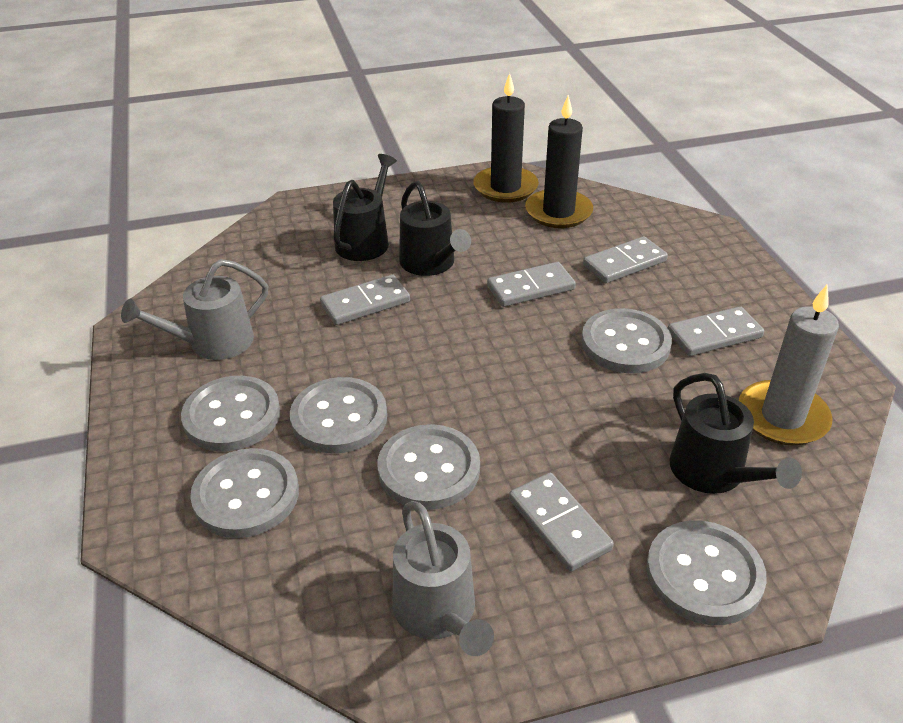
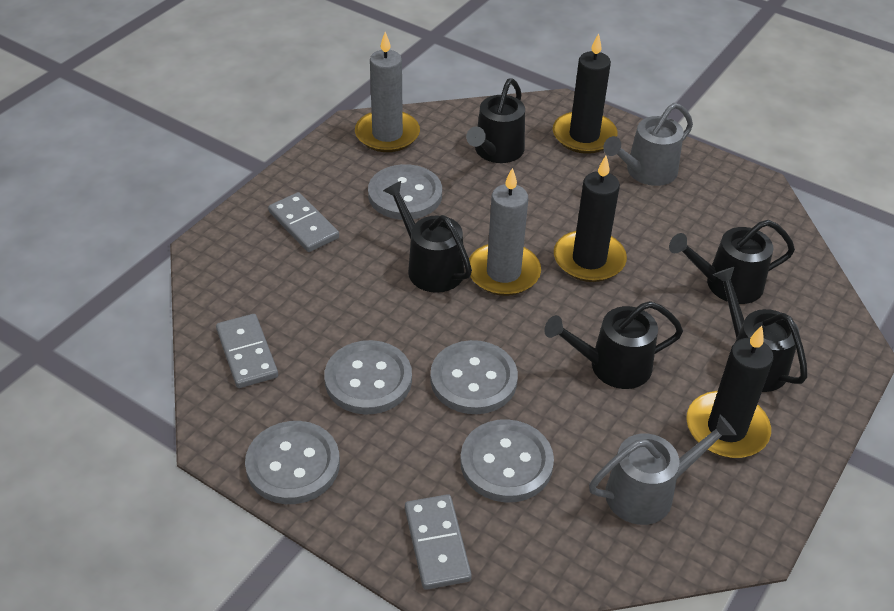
black candle: [473,73,539,203] [525,95,593,228] = 2 -> [553,33,618,154] [554,156,627,282] [686,326,774,458] = 3
black watering can: [333,154,397,261] [399,181,471,276] [670,373,802,494] = 3 -> [383,181,472,293] [466,78,525,163] [544,301,683,389] [669,220,795,304] [713,267,808,392] = 5
grey button: [181,376,280,452] [190,448,299,538] [290,377,387,454] [377,424,480,510] [581,308,672,373] [646,520,767,625] = 6 -> [245,421,340,504] [324,340,412,415] [368,164,442,220] [430,340,518,414] [460,419,554,503] = 5
grey candle: [739,285,839,445] = 1 -> [355,32,420,152] [469,168,541,296] = 2
grey domino: [320,275,410,325] [487,262,576,307] [509,473,614,572] [583,236,668,283] [668,306,764,356] = 5 -> [216,314,278,388] [268,192,339,252] [405,494,472,590] = 3

